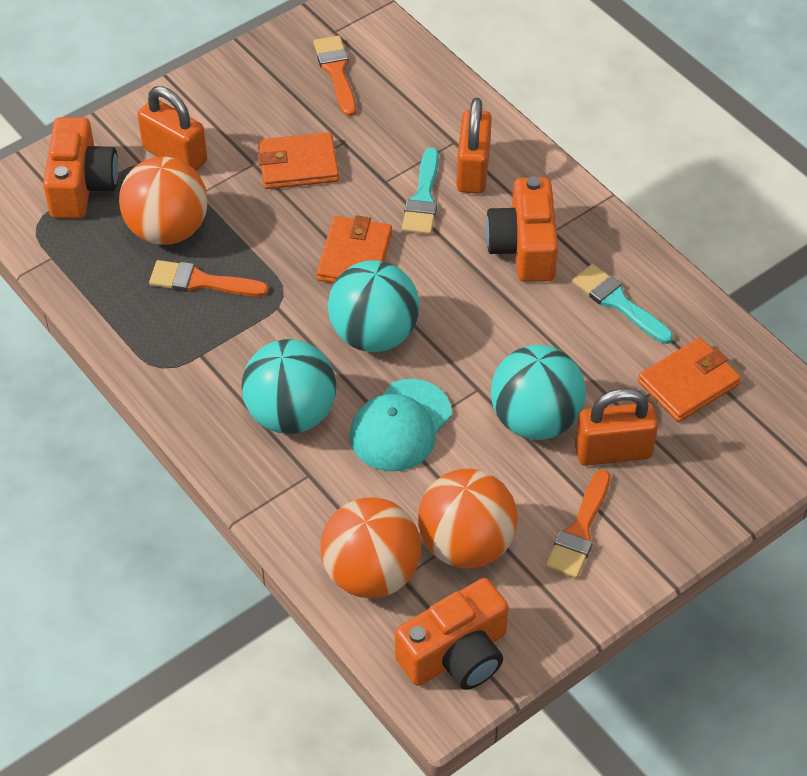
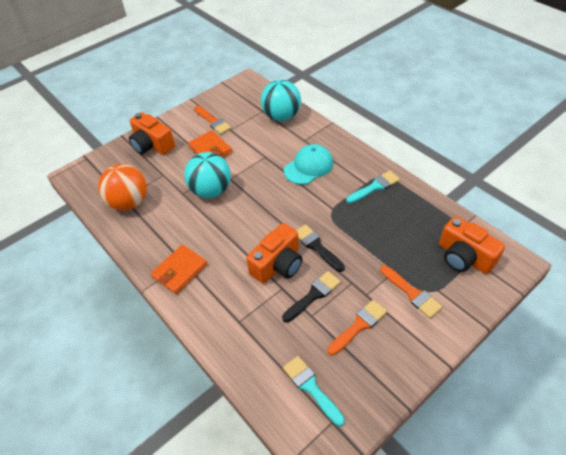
black brush: none = 0 -> [282,271,341,323] [296,224,345,272] = 2
orange ball: [119,156,208,245] [321,497,421,598] [418,468,518,568] = 3 -> [98,164,147,210] = 1
orange padlock: [138,86,207,171] [456,98,492,194] [575,388,658,466] = 3 -> none = 0
orange wallet: [258,132,339,189] [317,215,392,283] [638,338,741,422] = 3 -> [151,245,207,294] [188,130,232,158] = 2
turquoise ball: [241,339,336,434] [328,260,420,352] [491,345,586,440] = 3 -> [184,152,231,198] [261,80,301,121] = 2

